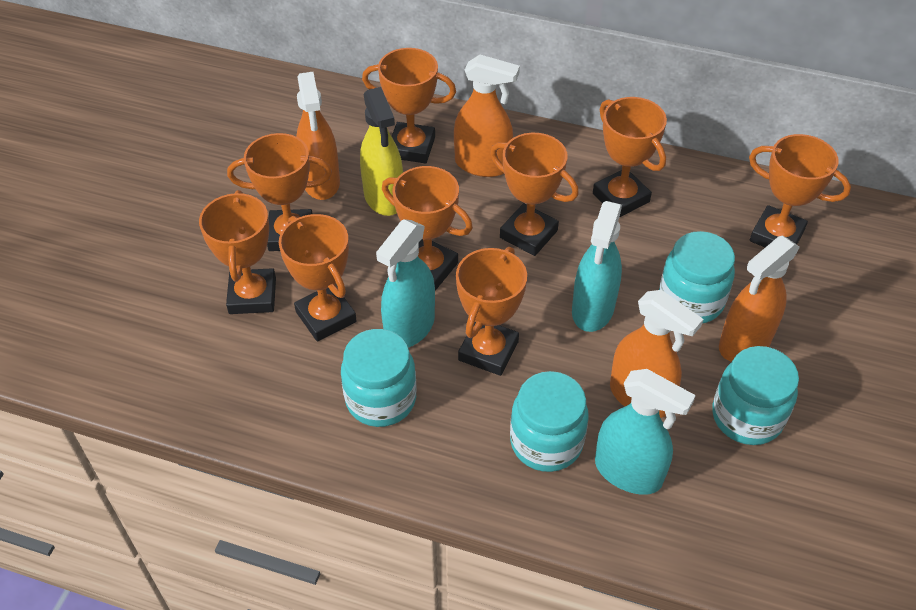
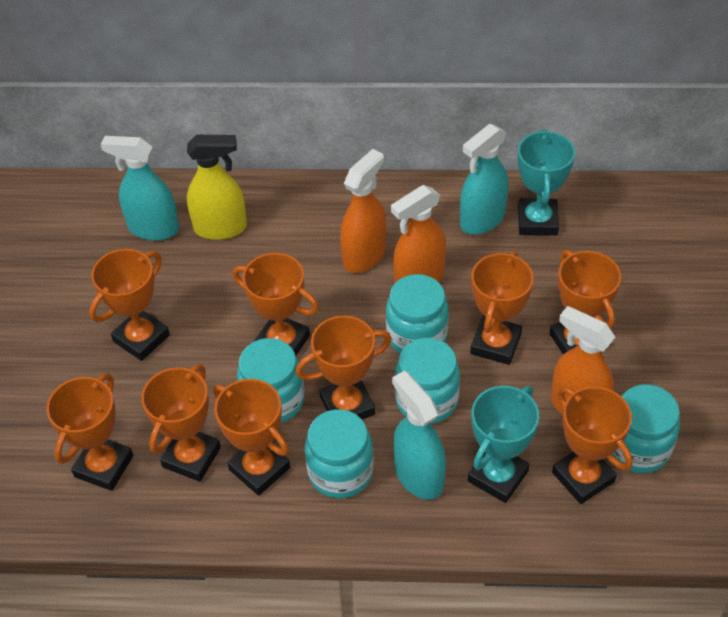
orange spray bottle: [296,72,340,200] [454,55,520,177] [610,290,703,418] [719,236,800,362] = 4 -> [340,149,386,273] [391,185,446,284] [551,306,615,415] = 3
turquoise jar: [341,329,417,427] [510,371,589,472] [659,231,735,323] [712,346,799,445] = 4 -> [237,338,305,423] [305,409,374,498] [386,274,449,353] [394,338,460,424] [613,385,680,473] = 5
turquoise trophy: none = 0 -> [468,386,539,503] [518,129,575,236] = 2

